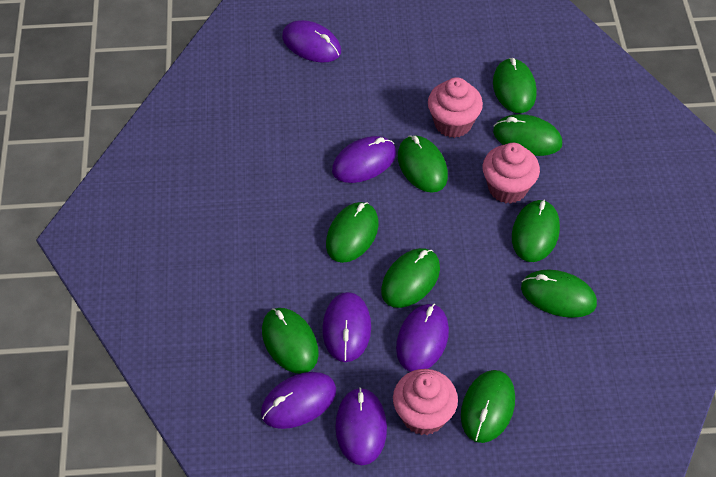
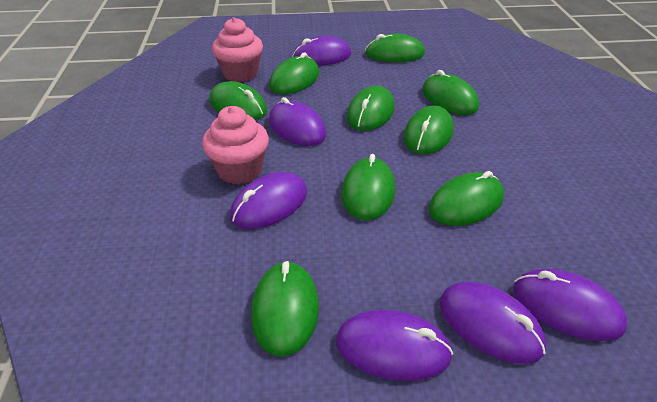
pink cupcake: [393,369,458,435] [428,77,483,138] [482,143,540,204] = 3 -> [202,106,269,184] [212,17,263,82] = 2

